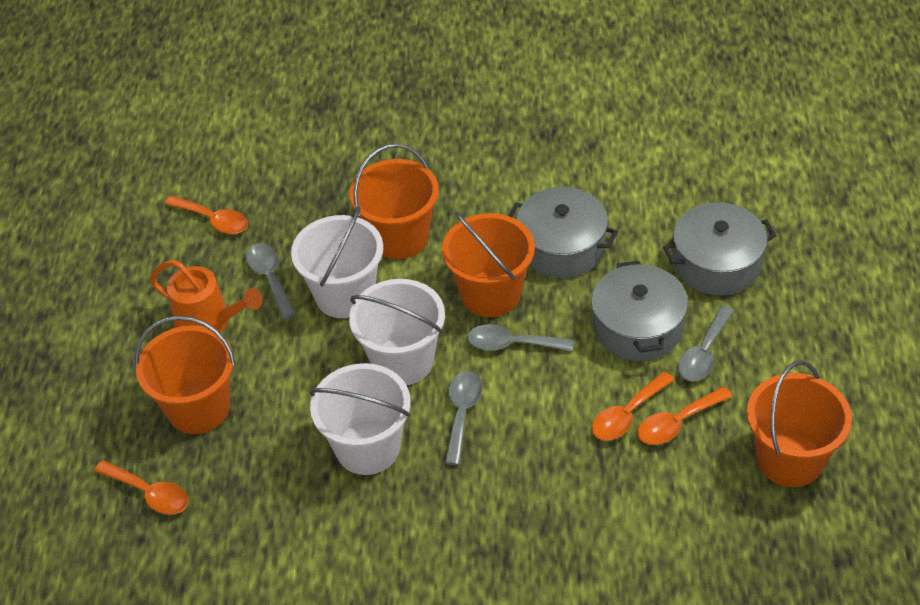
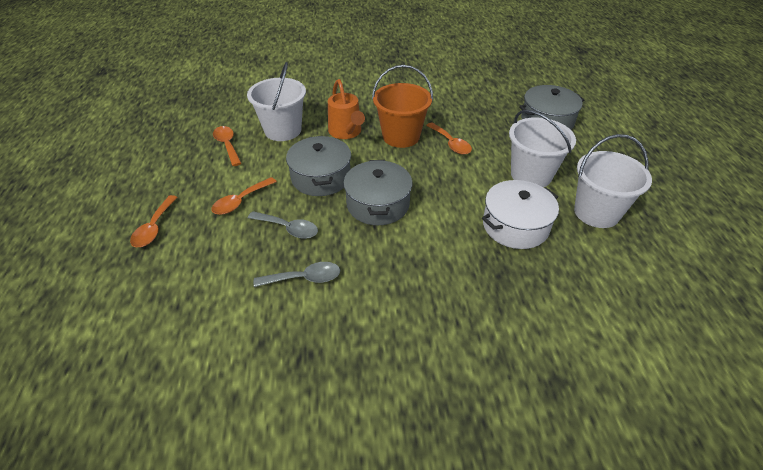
grey spoon: [246,243,296,319] [445,371,482,465] [467,324,574,351] [678,305,734,381] = 4 -> [248,211,318,239] [254,262,340,287] = 2
orange bucket: [135,316,236,434] [349,143,439,259] [442,212,535,317] [747,360,852,487] = 4 -> [372,65,433,148] = 1
white pot: none = 0 -> [482,180,559,249] = 1

